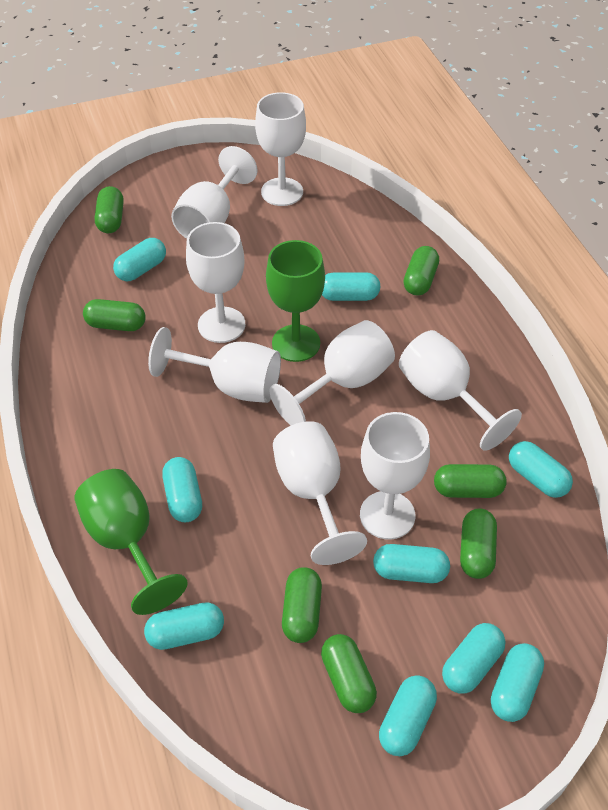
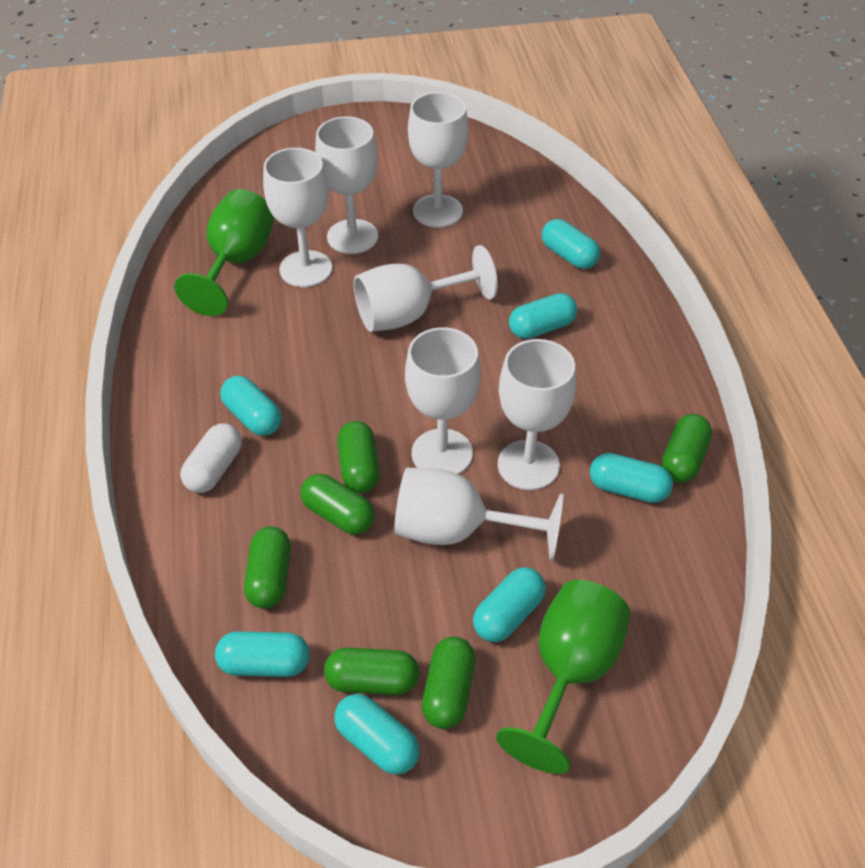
green capsule: [83,299,146,331] [95,186,124,233] [282,567,322,643] [321,634,377,713] [403,246,439,296] [434,464,507,498] [460,508,497,579] = 7 -> [244,526,291,609] [300,474,375,535] [324,648,419,695] [337,421,380,493] [422,637,475,729] [662,414,712,483] = 6
turquoise capsule: [113,238,166,281] [144,602,224,650] [162,457,202,522] [322,272,381,301] [373,544,450,583] [379,675,437,756] [442,623,505,694] [491,643,544,722] [509,441,573,498] = 9 -> [215,631,310,677] [220,376,282,436] [334,694,420,775] [473,567,546,642] [509,293,577,339] [542,219,600,269] [590,453,673,503] = 7
white capsule: none = 0 -> [180,424,242,493] = 1
white goblet: [148,327,281,403] [171,146,257,239] [186,222,246,343] [255,92,306,206] [269,320,395,425] [273,421,367,565] [360,412,430,540] [399,330,522,451] = 8 -> [263,148,332,287] [315,116,378,254] [354,245,498,332] [394,468,563,560] [405,327,481,474] [408,92,469,228] [498,339,576,490] = 7

